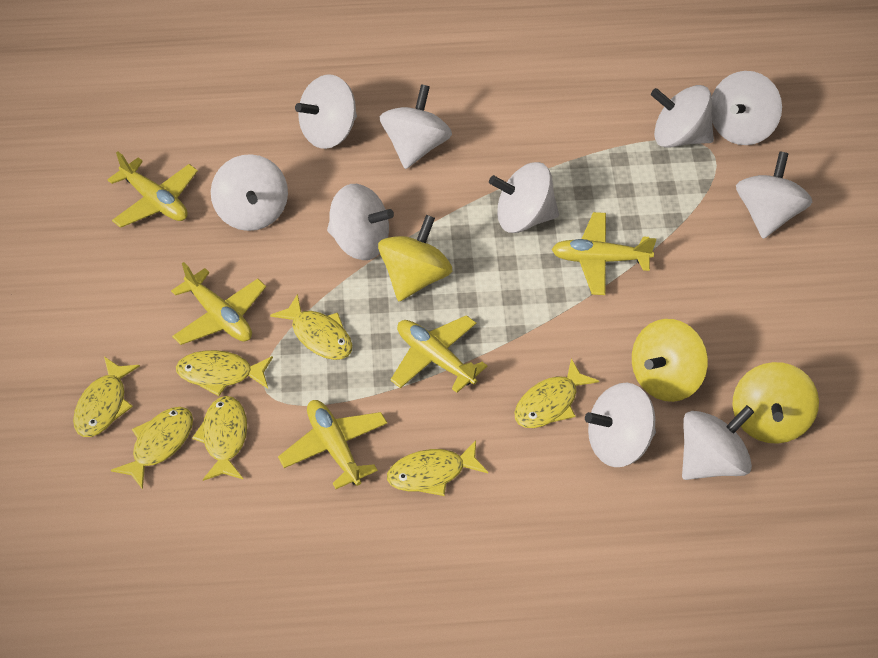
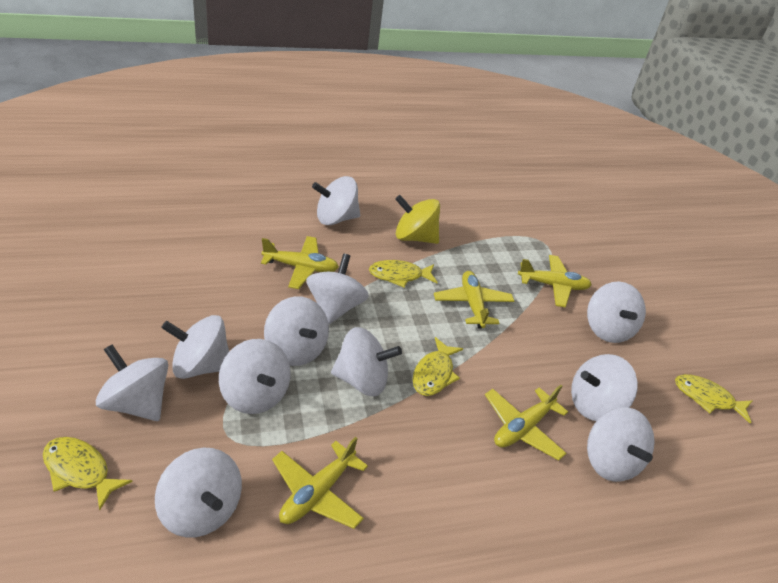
white spinning top: [211,154,288,231] [295,74,357,149] [327,184,394,260] [380,84,452,169] [489,162,559,233] [585,382,656,467] [651,85,714,148] [682,405,754,480] [712,71,782,145] [736,151,812,239] = 10 -> [96,345,168,421] [155,447,242,538] [161,315,229,379] [219,339,291,414] [264,296,329,366] [306,254,369,325] [312,176,360,225] [331,327,402,397] [571,354,638,421] [587,282,646,343] [587,407,655,482] = 11
yellow fish: [73,357,140,437] [111,407,193,490] [176,350,273,396] [192,396,247,481] [270,294,352,360] [387,440,488,496] [514,359,599,428] = 7 -> [43,437,133,510] [369,260,438,288] [413,337,463,396] [675,374,752,424] = 4
yellow spinning top: [378,215,452,301] [632,319,708,402] [732,362,819,444] = 3 -> [395,195,440,244] = 1

